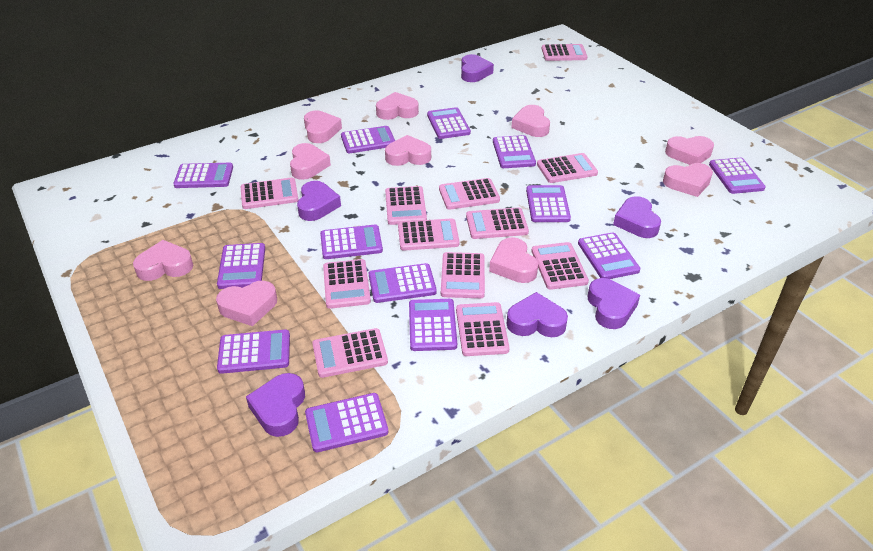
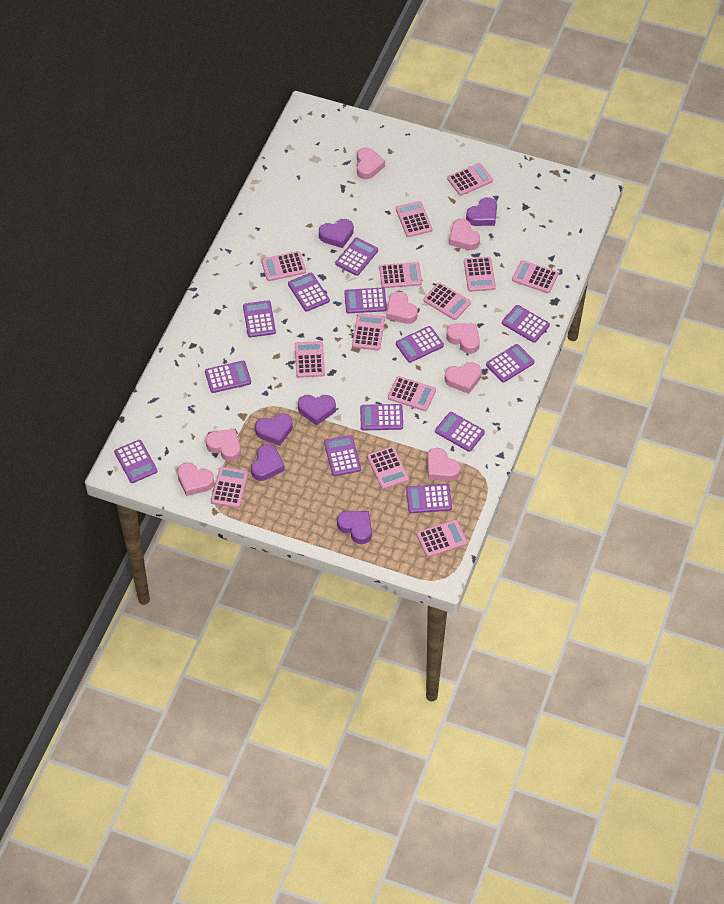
pink calculator: [241,177,299,209] [312,328,388,378] [323,259,371,309] [385,186,427,225] [398,218,459,251] [439,178,500,210] [441,252,485,298] [456,302,510,356] [466,208,529,239] [532,242,589,290] [537,153,598,183] [541,44,587,61] = 12 -> [211,467,249,508] [261,251,306,281] [295,341,325,378] [352,313,385,350] [367,446,409,489] [379,262,422,288] [388,376,436,411] [396,201,432,237] [417,520,467,557] [423,283,471,320] [447,163,493,196] [464,257,496,292] [512,260,558,293] = 13
pink heart: [133,240,193,281] [216,281,277,326] [290,143,331,180] [304,110,342,143] [376,92,419,120] [385,135,431,166] [489,237,538,283] [511,105,550,137] [663,163,713,197] [665,136,714,165] = 10 -> [177,463,215,496] [206,429,241,462] [357,147,385,179] [386,291,418,324] [427,448,460,481] [445,362,482,394] [446,323,480,354] [449,219,480,250] = 8

